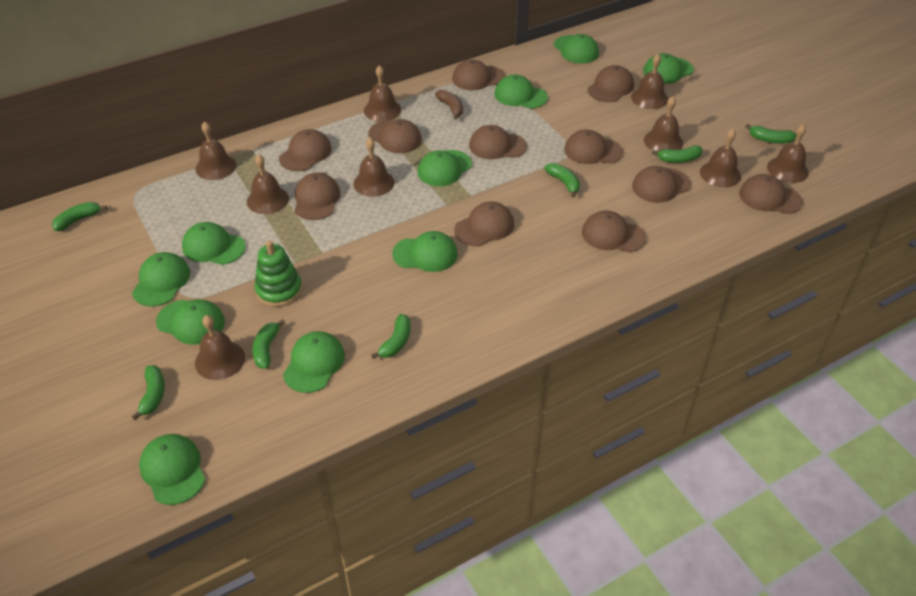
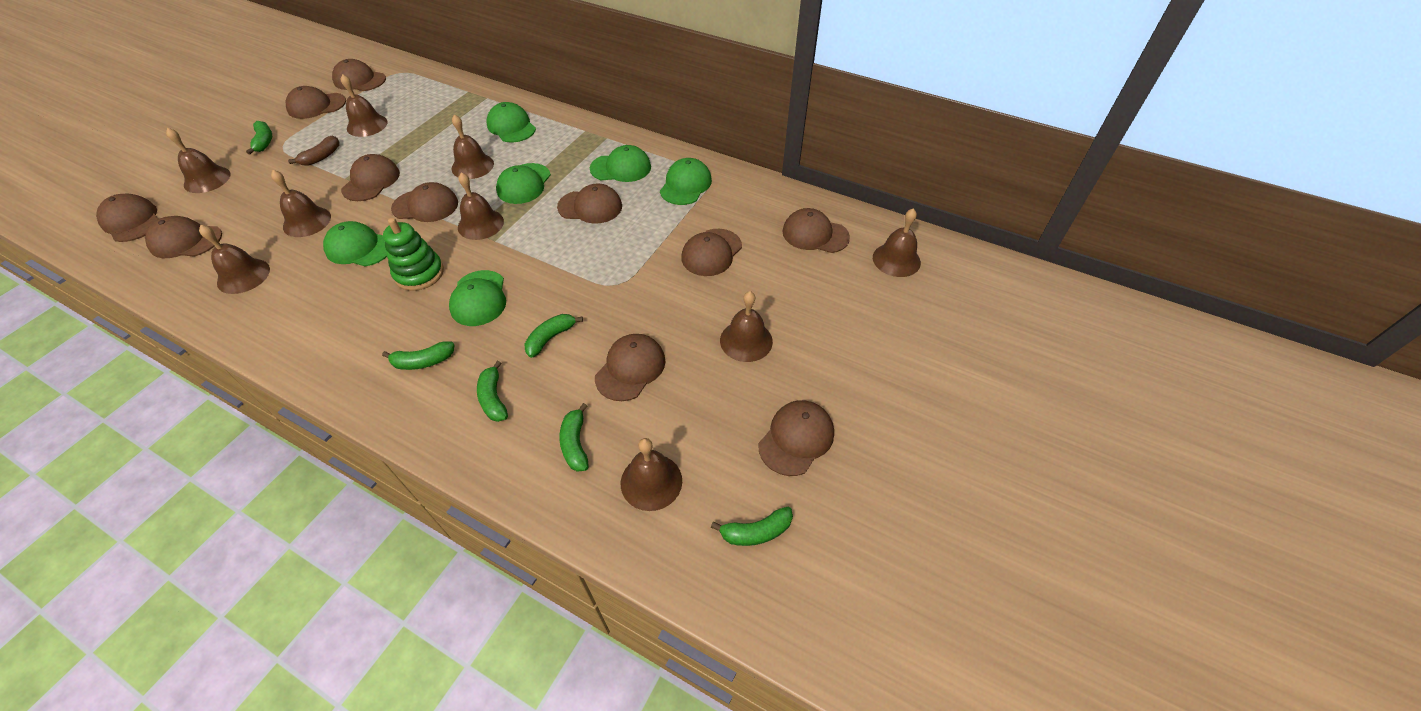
green banana: [52,202,107,231] [132,365,165,420] [252,319,285,369] [371,314,410,359] [544,163,580,197] [652,145,703,163] [745,124,796,144] = 7 -> [246,121,272,154] [382,341,454,370] [477,361,508,422] [525,314,583,358] [559,403,589,472] [711,507,793,546] = 6
green cap: [132,252,190,307] [139,434,205,505] [156,299,225,345] [182,222,246,265] [283,331,345,393] [392,231,458,272] [417,150,472,186] [495,74,548,109] [554,34,599,64] [643,53,694,84] = 10 -> [323,221,387,266] [449,270,506,326] [487,102,536,142] [496,163,551,204] [590,145,651,182] [660,158,712,205] = 6

